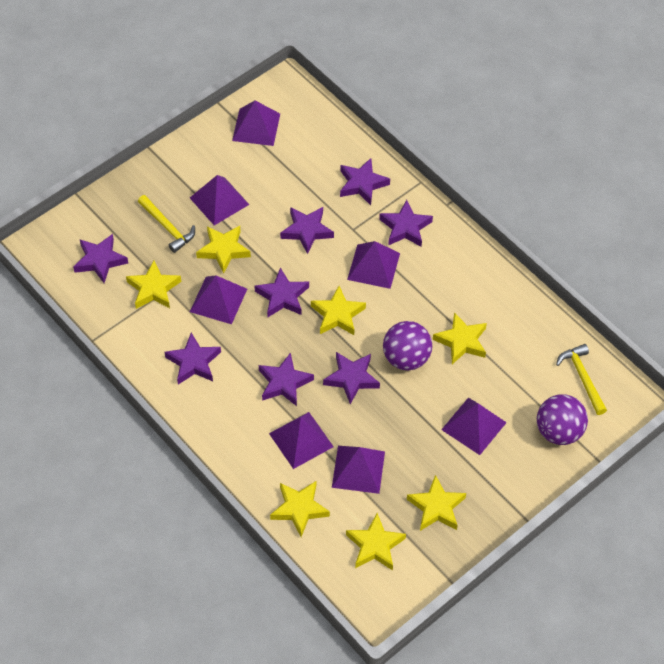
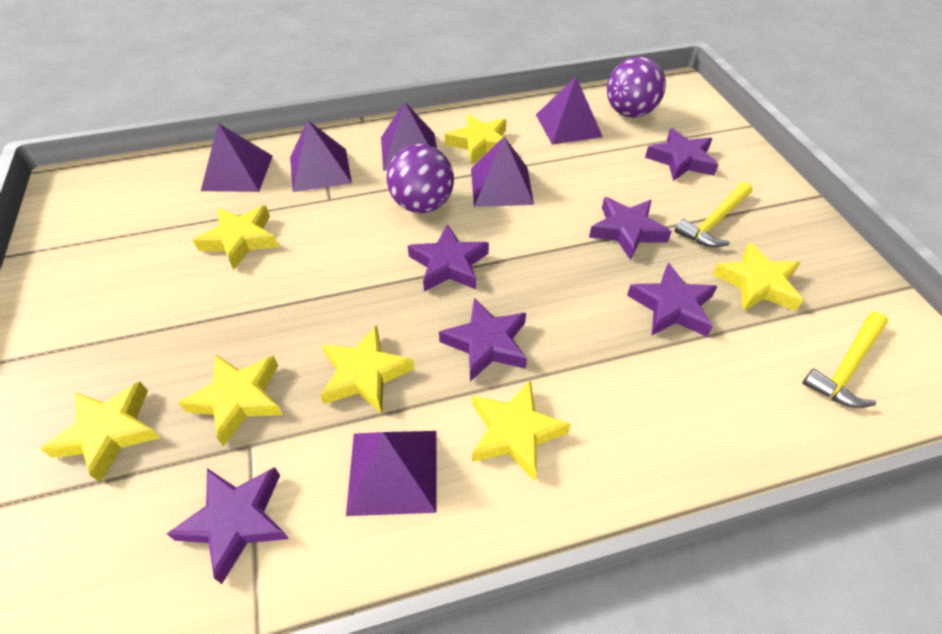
purple pyramid: [190,175,249,225] [190,276,247,324] [232,101,280,146] [269,412,334,469] [332,446,385,494] [347,241,400,289] [441,398,507,455] = 7 -> [201,123,273,192] [290,120,352,192] [346,431,437,516] [381,102,437,171] [471,137,534,207] [536,77,603,145] = 6
purple star: [73,234,128,283] [164,333,221,385] [255,268,309,317] [259,353,314,406] [280,207,334,254] [323,352,380,404] [340,158,390,205] [379,200,433,247] = 8 -> [166,467,289,584] [408,224,489,291] [439,298,527,382] [589,197,672,260] [627,263,717,337] [645,128,719,181] = 6

